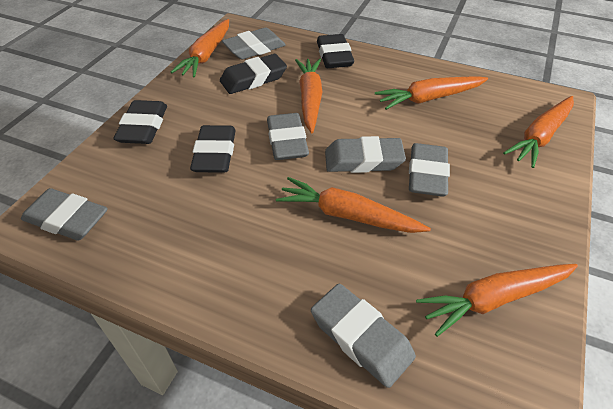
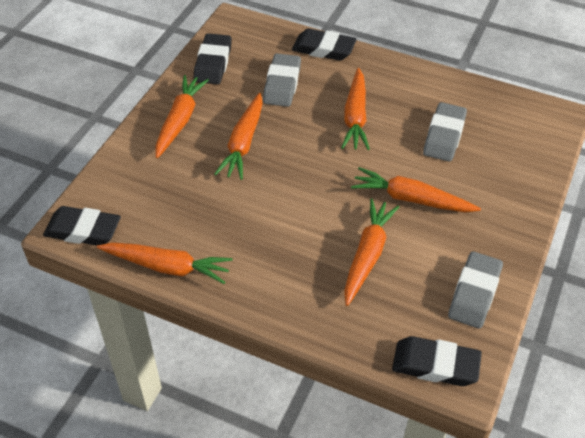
grey eraser: [21,188,108,241] [222,27,286,59] [267,113,309,160] [311,284,416,388] [325,136,406,173] [409,143,450,197] = 6 -> [263,53,301,107] [423,102,467,162] [448,251,503,329] = 3

